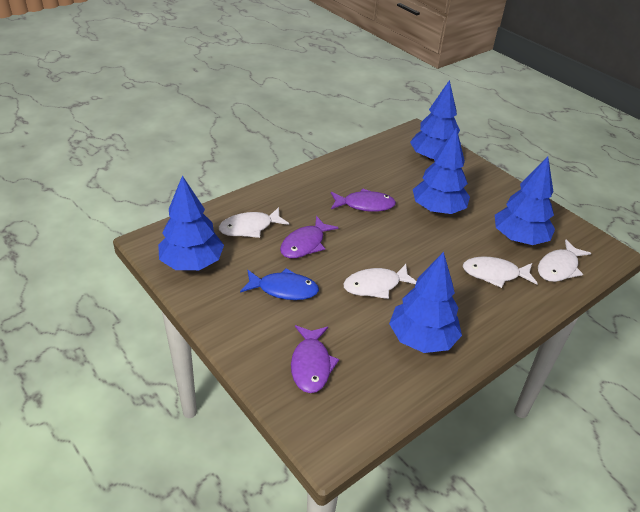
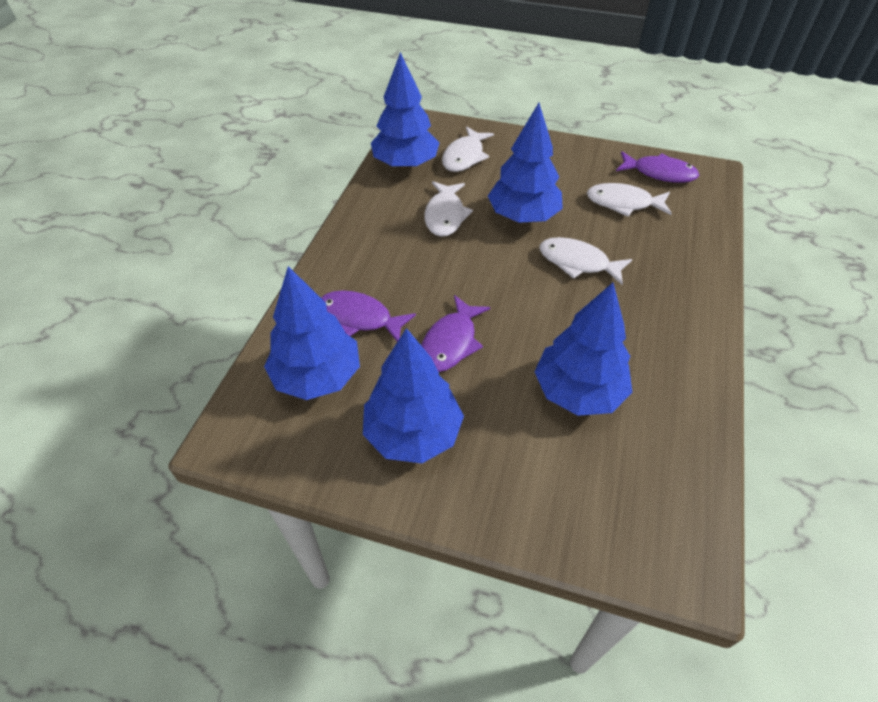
blue fish: [240,268,319,300] = 1 -> none = 0

